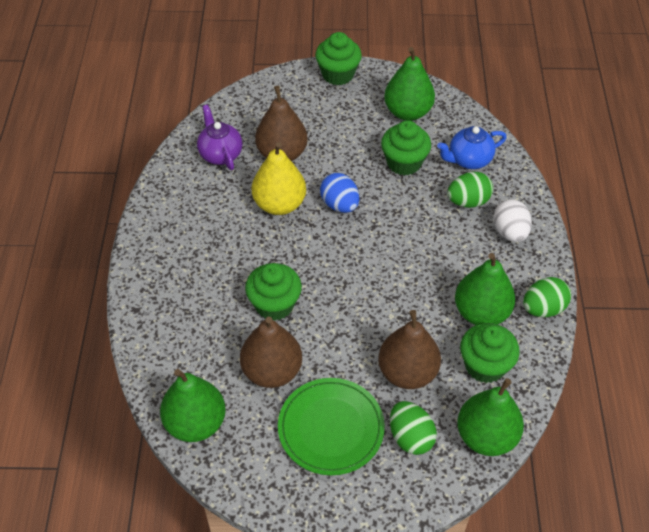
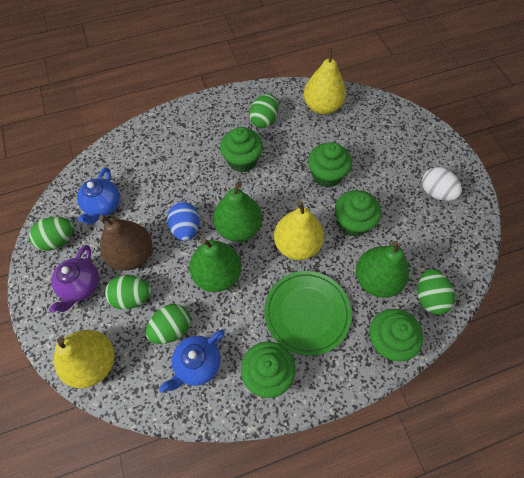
blue teapot: [437,126,507,169] = 1 -> [77,167,120,225] [159,329,225,393] = 2
brown pear: [240,317,302,388] [255,86,308,161] [378,310,441,389] = 3 -> [99,215,152,271] = 1
green cupcake: [245,263,302,321] [315,32,362,85] [381,120,431,175] [460,323,520,383] = 4 -> [220,127,263,173] [241,342,295,398] [308,142,352,187] [335,190,381,237] [370,309,423,362] = 5
green egg: [390,401,437,455] [447,172,493,208] [523,277,571,317] = 3 -> [29,217,74,251] [105,275,152,310] [146,304,191,344] [249,93,278,128] [417,269,455,315] = 5
green pear: [160,369,226,442] [384,47,435,121] [455,253,515,325] [457,378,524,456] = 4 -> [189,238,241,292] [213,181,262,242] [356,241,409,297] = 3
yellow pear: [252,142,306,215] = 1 -> [54,330,115,388] [274,201,324,260] [304,47,346,115] = 3

